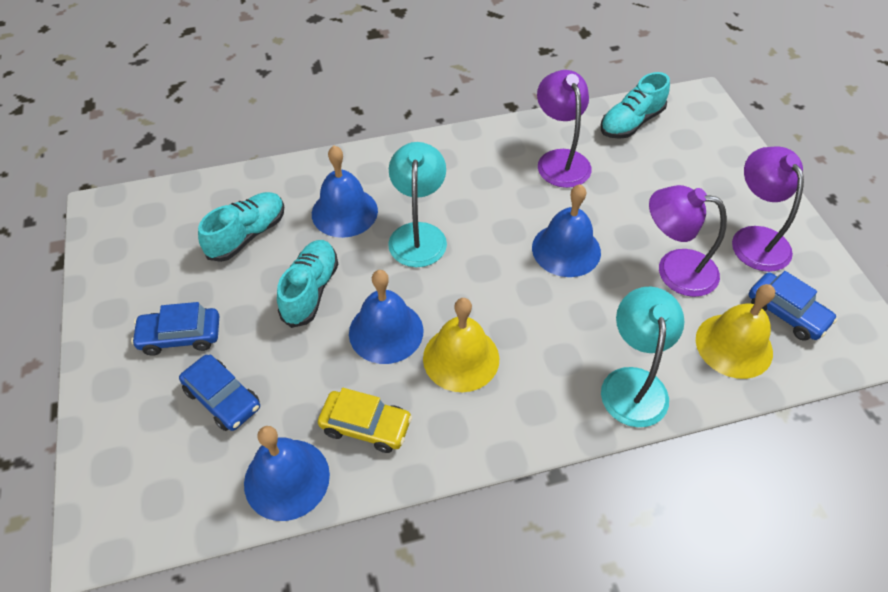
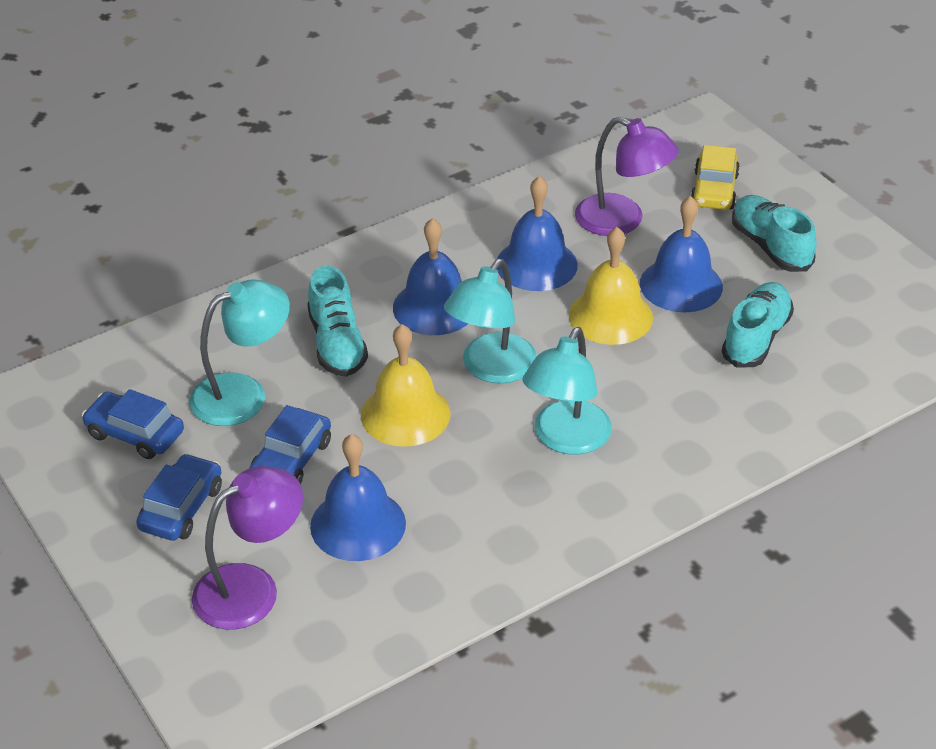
purple lamp: [537,70,592,188] [649,185,727,297] [732,146,804,272] = 3 -> [192,466,303,630] [575,117,679,236] = 2
turquoise lamp: [388,142,447,267] [601,287,685,427] = 2 -> [189,279,290,426] [444,259,537,384] [522,327,612,455] = 3

